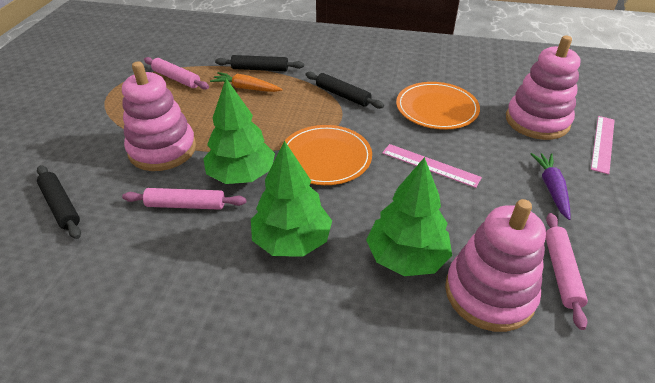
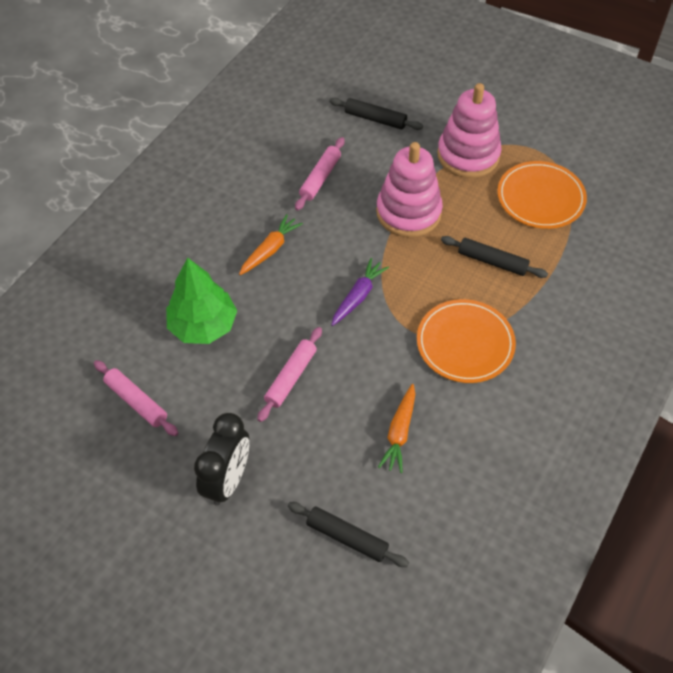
black clock: none = 0 -> [194,413,249,506] = 1
green tree: [203,78,275,184] [251,141,332,257] [366,157,452,276] = 3 -> [166,257,237,344] = 1
orange carrot: [210,72,283,92] = 1 -> [239,214,303,275] [378,384,415,473] = 2
pink ruler: [382,144,482,188] [591,116,615,174] = 2 -> none = 0
pink stacking toy: [122,61,196,171] [445,199,546,332] [506,36,580,140] = 3 -> [376,142,443,237] [437,83,502,178] = 2

